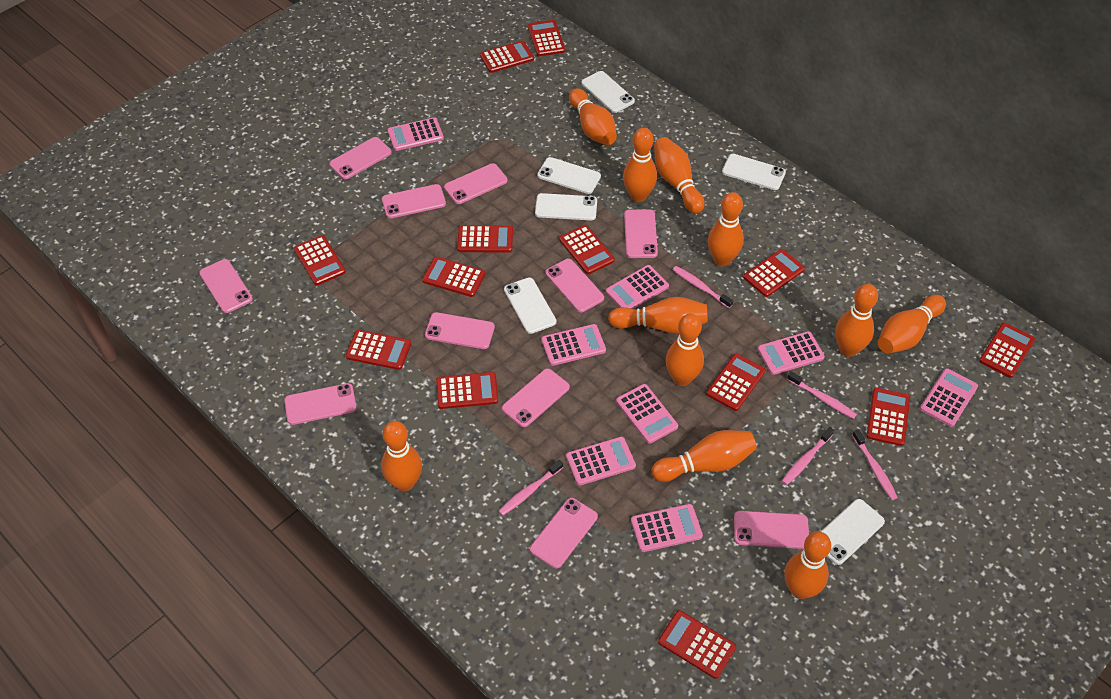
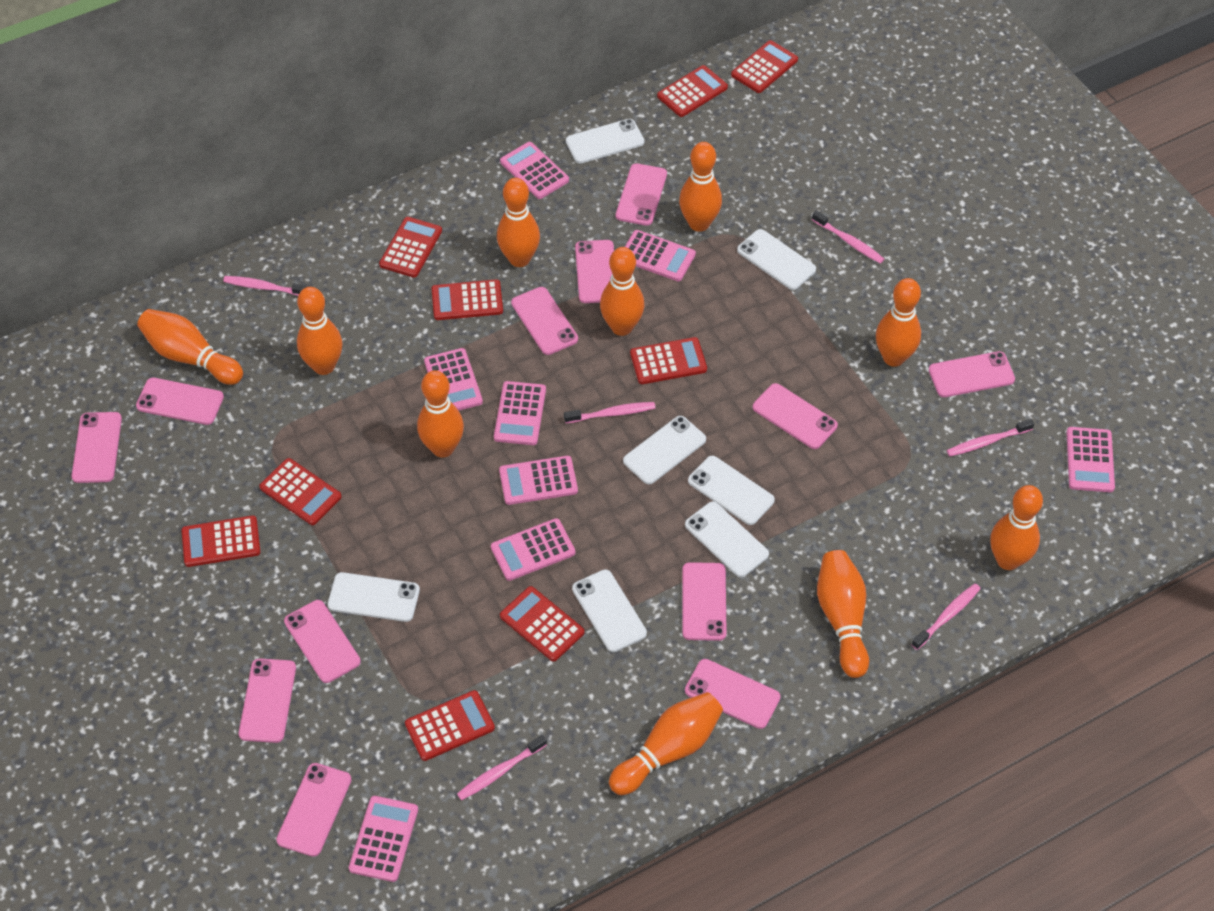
orange bowling pin: [381,421,422,491] [569,88,617,145] [608,297,708,333] [623,128,657,202] [652,430,757,482] [654,137,704,214] [666,313,704,386] [708,192,744,266] [784,531,831,599] [835,284,878,357] [878,295,946,354] = 11 -> [137,309,243,385] [297,287,342,375] [417,370,464,458] [497,178,540,267] [600,247,644,336] [609,692,723,795] [679,142,722,232] [817,550,869,678] [876,278,921,367] [990,485,1043,570] = 10
pink phone: [199,259,253,313] [284,383,357,425] [330,137,392,179] [382,184,446,218] [425,312,495,349] [444,163,508,204] [502,368,570,427] [530,498,598,569] [546,259,604,312] [624,209,658,258] [734,511,809,549] = 11 -> [71,412,122,483] [136,377,224,425] [239,658,296,743] [276,763,352,857] [284,600,361,683] [511,287,578,355] [575,240,614,303] [616,163,667,226] [682,562,727,641] [685,659,781,729] [753,383,838,449] [929,351,1015,397] = 12
pink toothbrush: [499,460,563,516] [673,266,733,308] [782,427,834,485] [787,371,857,419] [852,429,898,500] = 5 -> [223,276,308,296] [457,735,547,800] [564,402,655,423] [812,210,884,264] [911,584,981,650] [947,419,1034,456] = 6
red calculator: [294,235,346,285] [346,330,411,370] [422,256,485,297] [436,372,498,409] [457,225,513,253] [480,41,534,73] [528,20,565,56] [559,225,615,274] [658,610,736,679] [706,353,766,411] [743,249,805,297] [867,388,910,446] [979,323,1035,378] = 13 -> [181,515,260,567] [259,458,342,525] [379,217,442,277] [405,690,495,761] [432,279,503,320] [500,586,584,662] [630,337,707,384] [657,65,728,117] [731,40,798,93] = 9
white phone: [504,278,556,334] [535,193,597,220] [537,157,601,194] [581,71,635,113] [722,154,786,190] [821,499,885,565] = 6 -> [328,572,420,622] [566,119,644,163] [572,569,647,652] [623,416,706,484] [685,502,769,577] [688,456,775,525] [737,229,816,290] = 7

